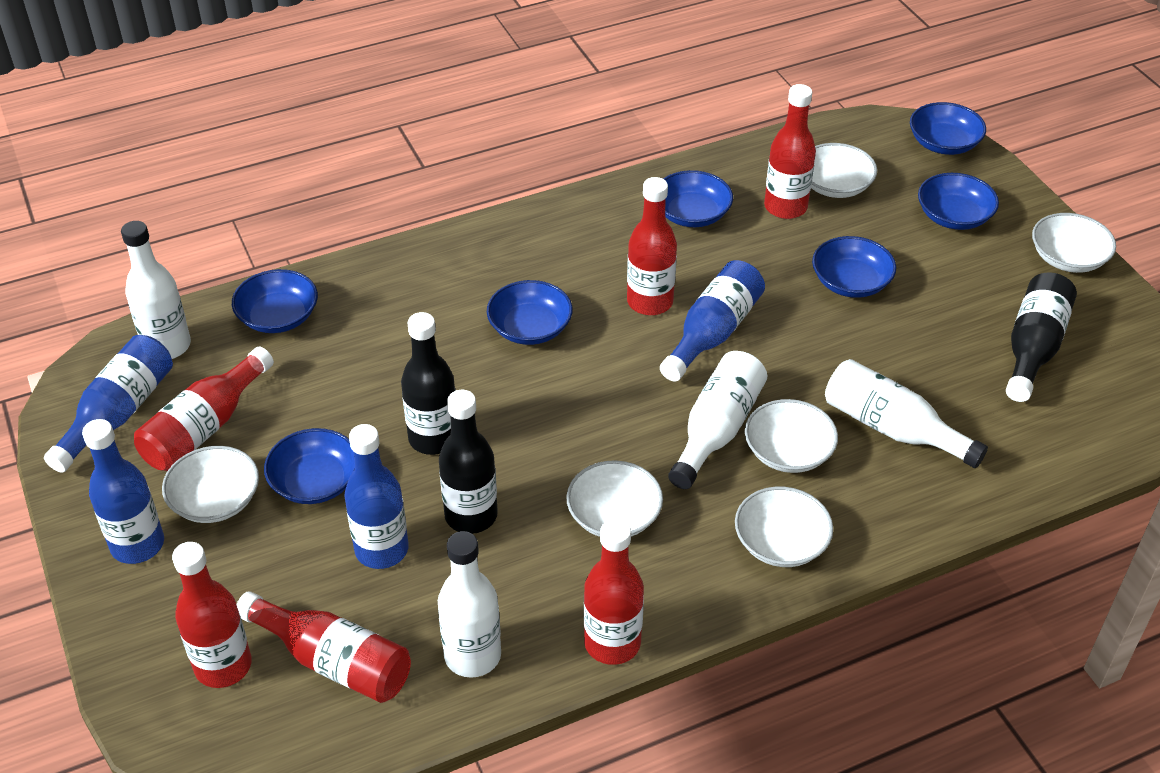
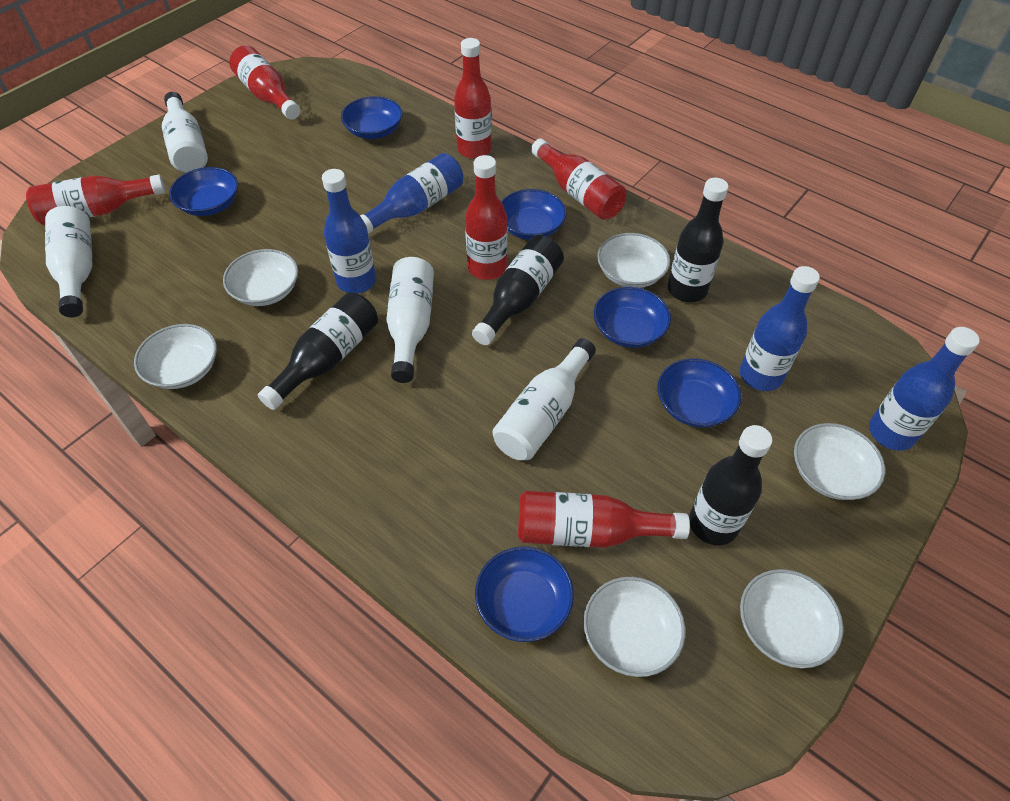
black bottle: [401,312,455,455] [439,390,498,534] [1006,272,1077,402] = 3 -> [258,292,378,410] [472,235,564,345] [668,178,729,302] [689,425,773,545] = 4
blue bowl: [232,269,318,333] [264,428,355,504] [487,280,573,345] [663,170,733,227] [812,236,896,298] [910,102,986,155] [918,173,999,230] = 7 -> [169,167,238,216] [341,96,403,139] [475,547,574,642] [501,189,567,240] [594,287,671,348] [657,358,741,428] = 6

